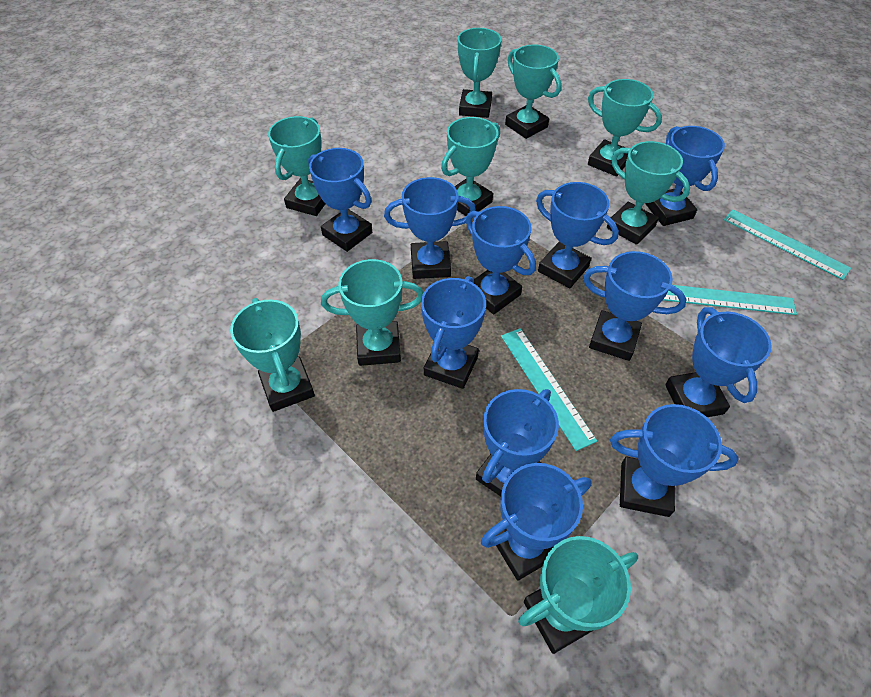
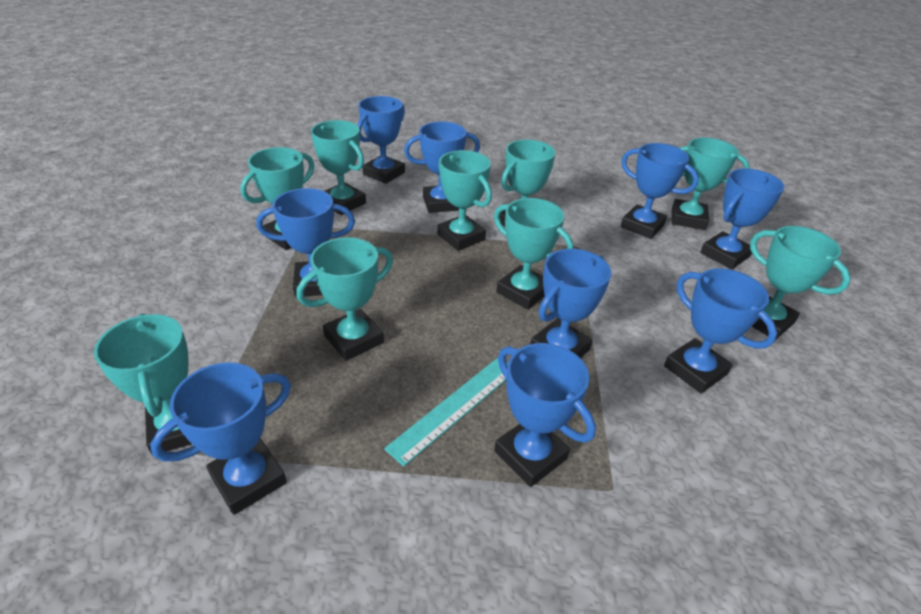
blue trophy: [308,148,372,252] [384,177,476,279] [421,276,486,389] [466,206,536,314] [476,389,559,496] [481,463,591,580] [536,182,619,288] [583,251,687,361] [610,404,739,517] [646,126,725,226] [665,307,772,417] = 11 -> [150,362,291,515] [256,188,355,297] [357,96,405,184] [404,121,480,213] [494,343,596,487] [530,249,611,358] [621,143,699,239] [664,269,777,393] [700,168,784,269] = 9
turquoise ruler: [501,328,597,451] [663,285,797,315] [724,210,851,280] = 3 -> [384,358,508,467] = 1

